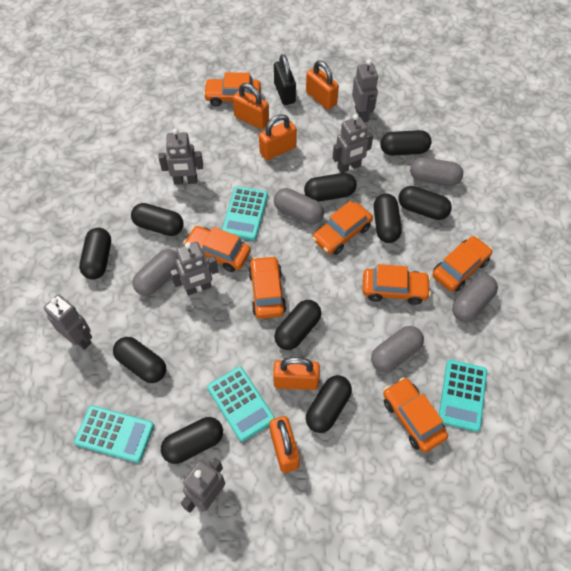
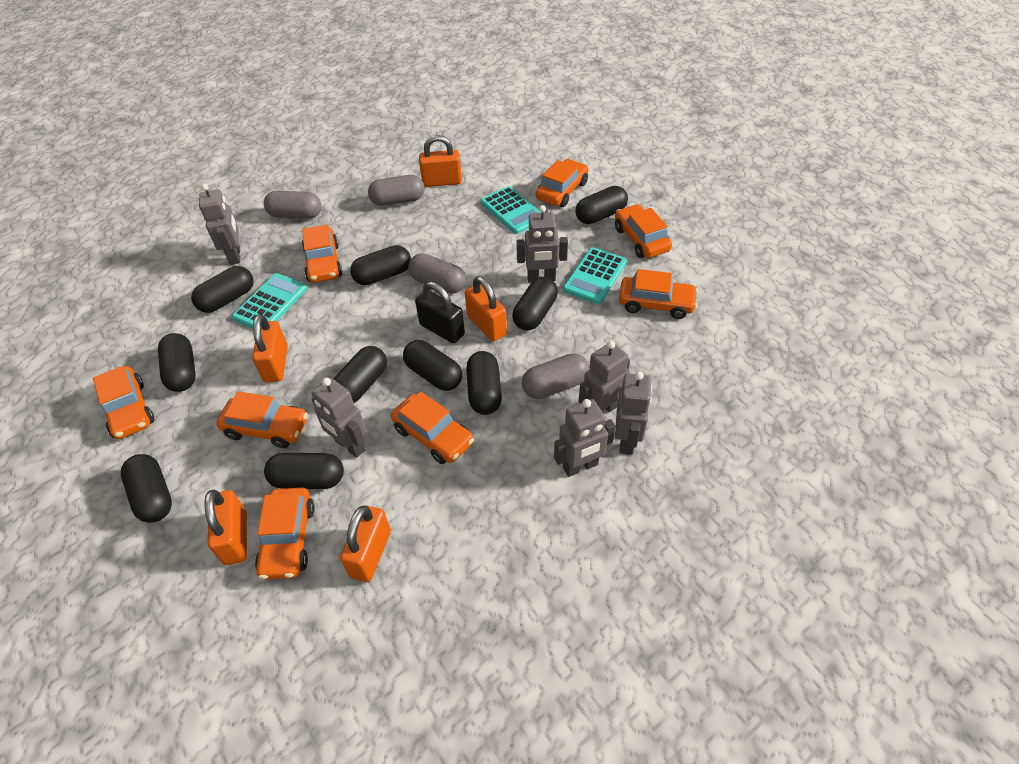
grey capsule: [133,249,178,296] [274,188,324,224] [371,326,424,372] [410,157,463,186] [452,274,498,322] = 5 -> [264,191,321,219] [368,175,425,206] [408,253,466,294] [522,353,590,399] = 4
orange car: [183,226,251,272] [203,72,261,106] [248,256,286,319] [312,201,373,255] [363,264,431,305] [383,377,448,452] [432,236,492,291] = 7 -> [93,366,154,439] [216,391,308,448] [255,488,315,580] [302,225,343,283] [391,392,474,464] [536,159,589,207] [615,204,672,258] [619,269,698,319] = 8
turquoise calculator: [74,405,154,463] [207,366,275,442] [222,186,268,240] [439,360,487,432] = 4 -> [232,273,307,328] [481,186,541,234] [563,247,627,304] = 3

